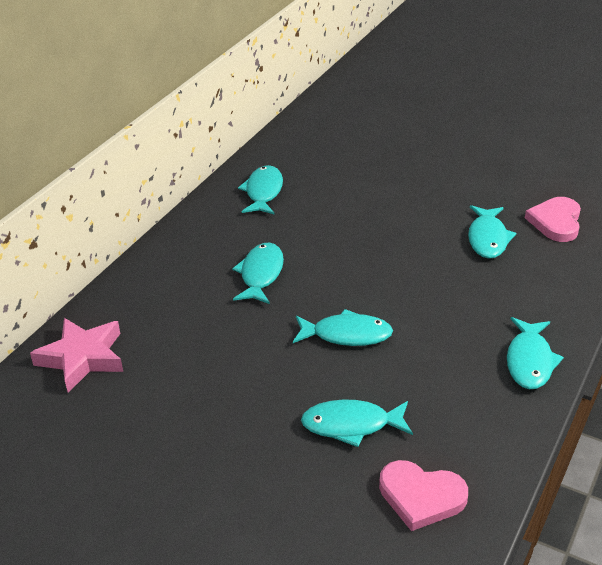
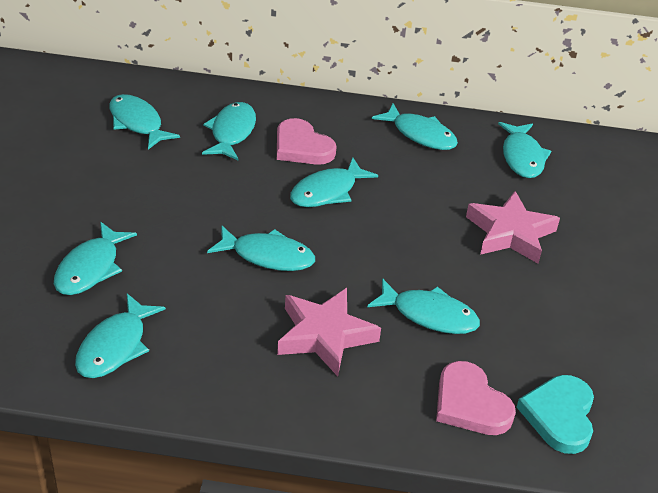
pink star: [30,318,123,393] = 1 -> [277,288,381,376] [466,191,560,263] = 2
turquoise fish: [232,242,284,304] [238,165,283,215] [293,309,393,346] [301,399,413,447] [468,205,516,258] [507,317,564,389] = 6 -> [54,222,137,295] [75,294,166,378] [109,94,180,149] [202,102,256,161] [207,226,315,271] [290,158,378,207] [367,278,480,334] [372,104,458,150] [498,122,551,178] = 9
turquoise heart: none = 0 -> [517,375,594,454] = 1

